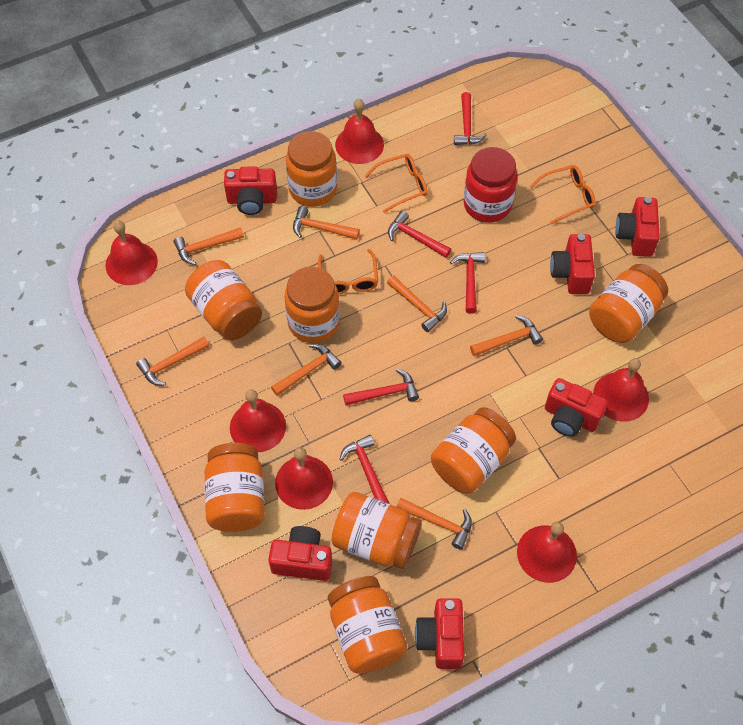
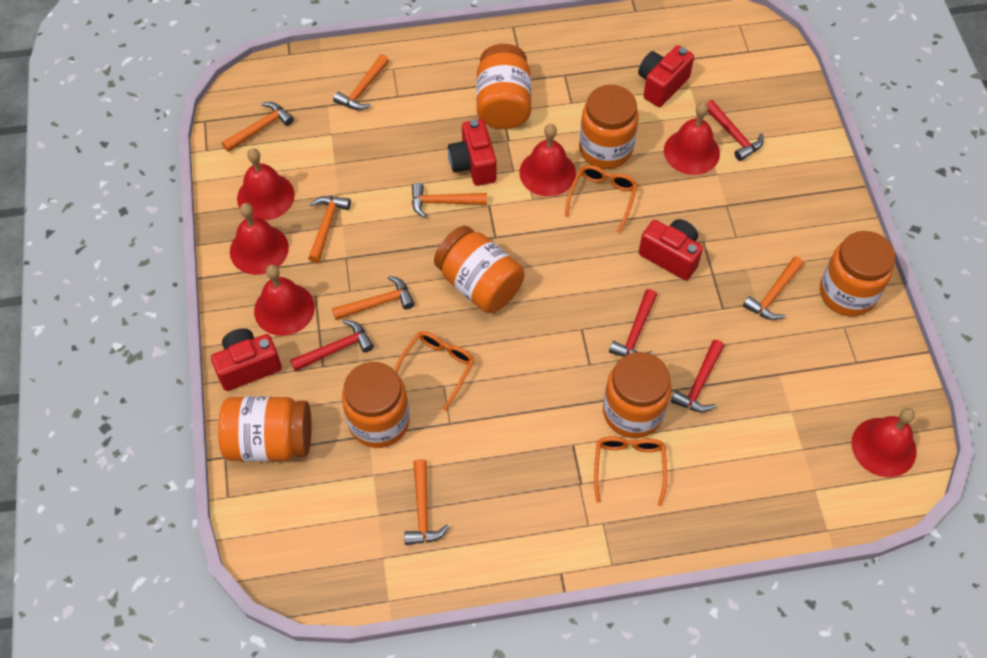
orange jar: [185,260,262,340] [205,443,265,532] [284,266,340,343] [286,131,337,207] [328,576,407,674] [331,492,422,569] [431,407,516,494] [589,264,668,343] = 8 -> [218,397,311,461] [342,362,410,448] [434,226,524,313] [476,44,531,129] [579,85,639,169] [603,352,671,438] [820,231,895,316] = 7
red camera: [224,167,277,215] [268,526,332,581] [415,598,464,669] [545,378,608,437] [550,234,595,294] [615,197,660,257] = 6 -> [211,328,282,391] [448,119,497,186] [638,45,694,107] [639,219,703,280] = 4
red hammer: [340,435,389,503] [343,368,419,405] [388,211,451,258] [450,252,485,314] [454,92,487,145] = 5 -> [290,320,374,371] [609,289,657,357] [671,340,724,412] [706,100,764,161] = 4
red jar: [463,147,517,223] = 1 -> none = 0

